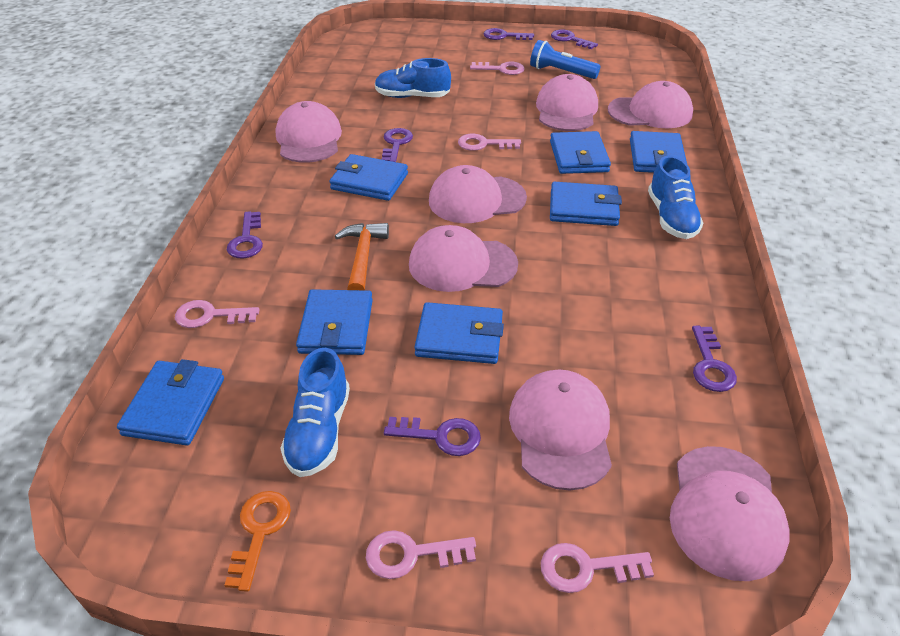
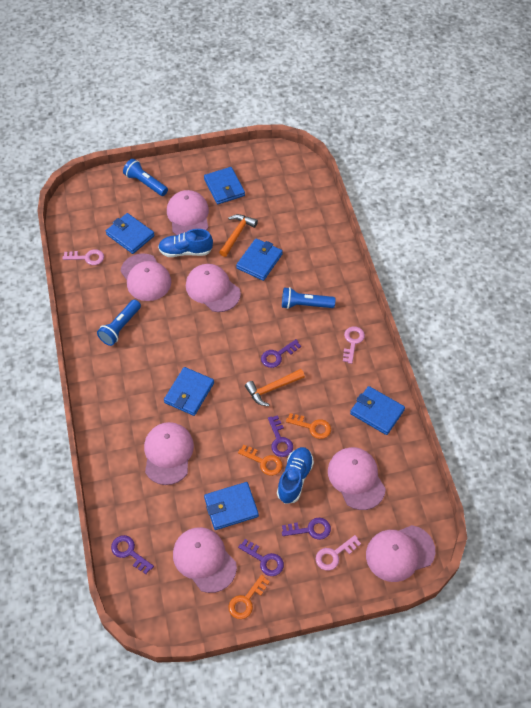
blue flashlight: [530,40,601,79] = 1 -> [97,300,141,346] [123,159,168,196] [282,287,335,309] = 3
blue shoe: [280,347,350,477] [375,58,451,98] [648,155,703,239] = 3 -> [158,229,213,257] [277,447,314,504] = 2
blue wallet: [117,359,224,445] [296,289,373,355] [329,154,408,201] [414,302,504,364] [550,131,611,174] [550,182,622,226] [630,131,687,173] = 7 -> [106,213,155,254] [164,367,214,416] [204,167,245,204] [204,482,259,530] [236,238,283,281] [350,386,405,435] = 6
orange hammer: [335,223,389,290] = 1 -> [219,214,258,257] [245,369,305,406] = 2
orange key: [225,491,291,592] = 1 -> [229,575,270,619] [238,445,282,476] [286,413,331,439] = 3
pink key: [175,300,260,328] [366,530,476,579] [458,134,521,151] [470,62,525,75] [541,543,654,593] = 5 -> [63,249,104,265] [316,535,361,571] [343,327,365,364] = 3
purple key: [227,211,263,258] [382,128,413,162] [384,417,481,456] [483,28,534,40] [551,29,598,49] [692,326,737,392] = 6 -> [111,535,154,574] [238,539,284,576] [261,339,301,368] [268,415,293,457] [282,518,331,540] = 5

